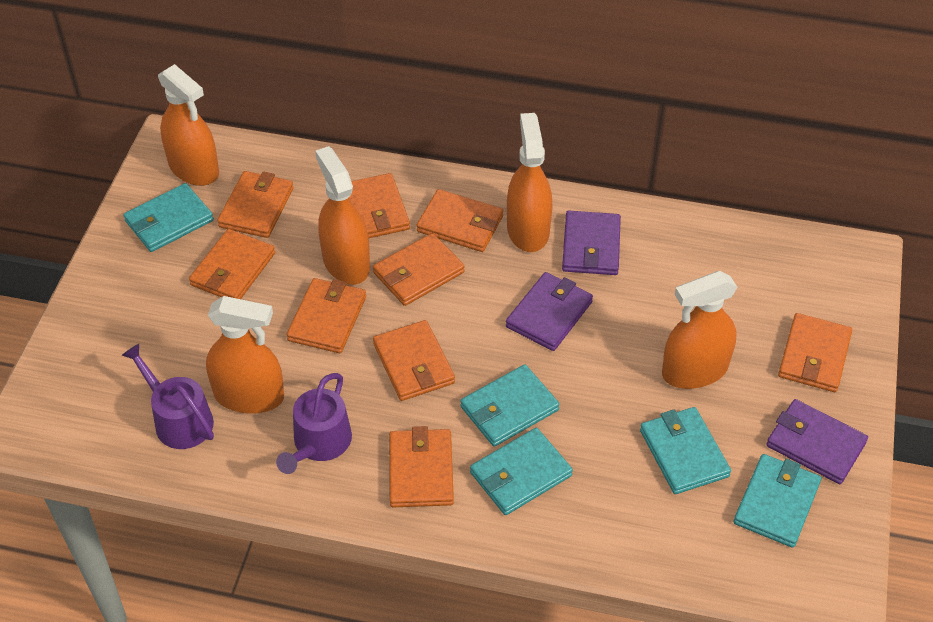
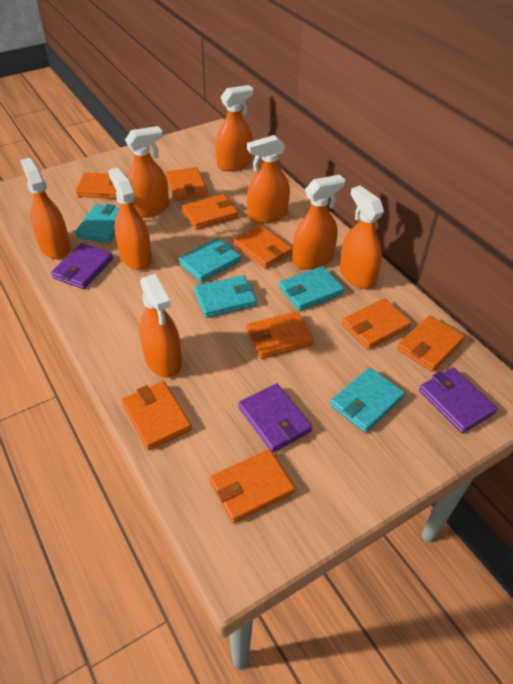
orange spray bottle: [158,64,219,186] [206,296,284,414] [315,146,370,285] [507,113,552,252] [662,271,738,389] = 5 -> [20,158,71,259] [108,168,152,270] [125,126,169,217] [139,274,182,378] [216,85,254,171] [247,135,290,223] [292,175,345,270] [340,186,384,289] = 8
purple watering can: [122,344,214,449] [276,373,352,474] = 2 -> none = 0

